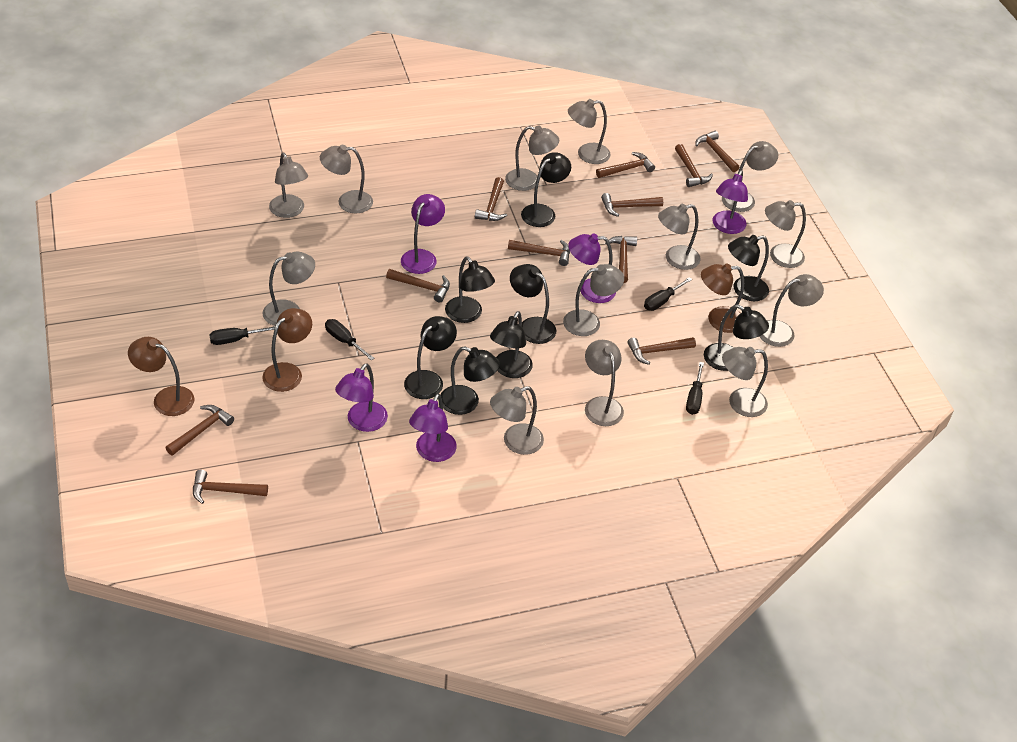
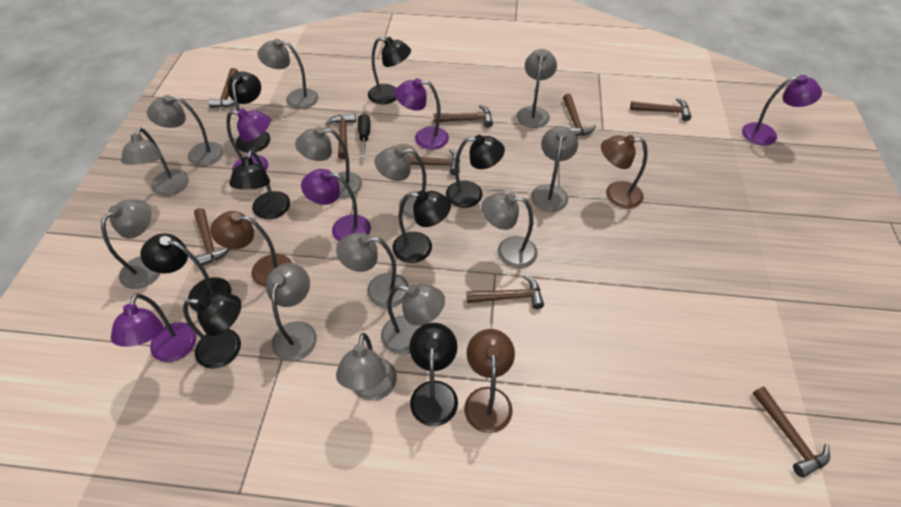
black screwdriver: [209,326,275,345] [325,319,374,360] [644,277,692,311] [686,362,704,415] = 4 -> [358,114,370,158] = 1
brown hammer: [165,405,234,456] [193,470,268,504] [386,269,450,303] [475,177,507,221] [508,240,570,266] [596,152,655,178] [601,193,663,217] [605,236,637,283] [627,337,696,365] [675,144,713,187] [695,131,739,172] = 11 -> [194,208,229,266] [208,68,239,108] [325,113,356,159] [409,149,460,175] [434,105,493,128] [466,275,544,309] [563,94,596,136] [630,98,692,121] [752,387,830,478] = 9

